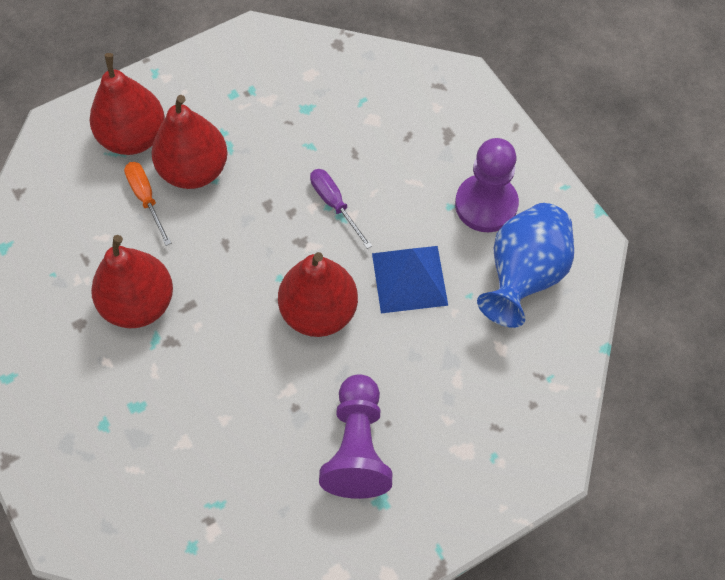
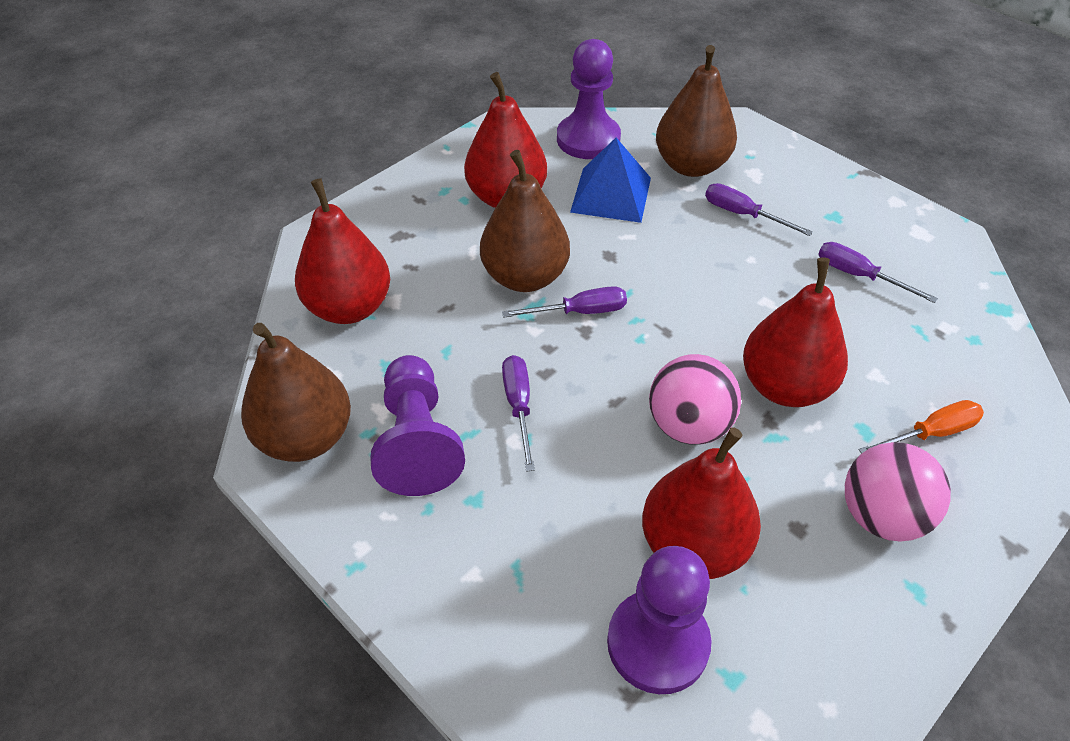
blue vase: [477,203,574,328] = 1 -> none = 0
brown pear: none = 0 -> [241,323,351,462] [480,150,570,292] [656,45,737,177] = 3
pink ball: none = 0 -> [649,354,741,445] [845,442,951,542] = 2
purple pawn: [319,374,392,499] [455,138,519,232] = 2 -> [370,355,465,496] [557,39,621,159] [607,546,712,694] = 3
purple screwdriver: [310,169,372,249] = 1 -> [502,286,627,318] [502,355,535,472] [705,183,813,236] [818,242,938,303] = 4

